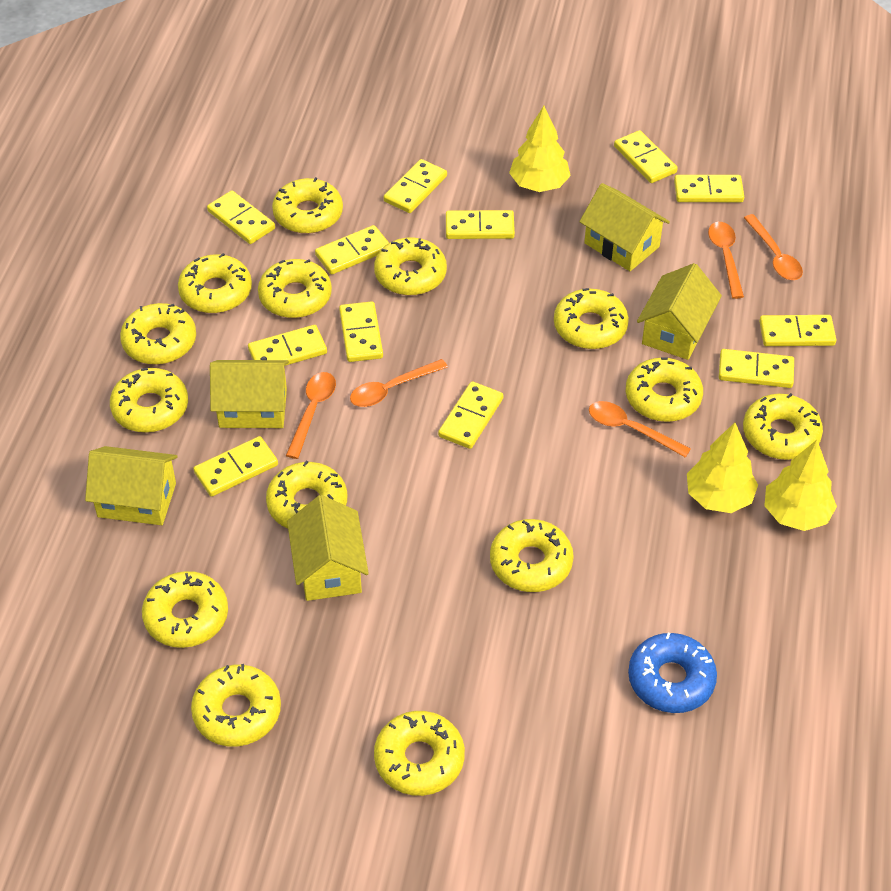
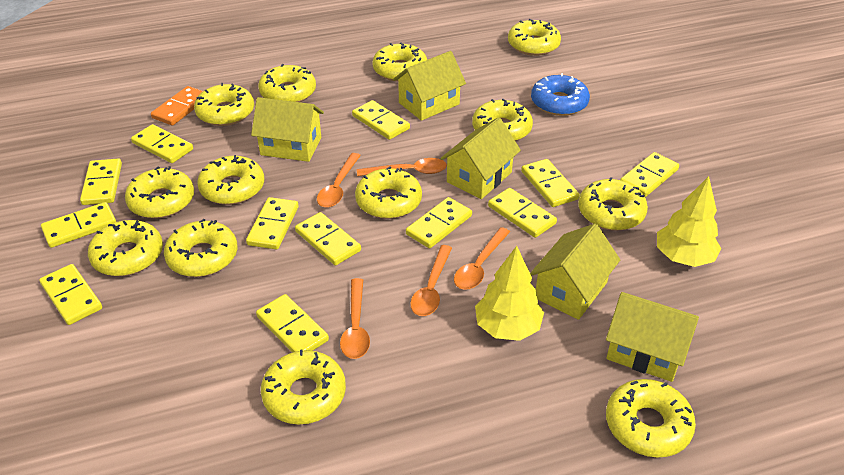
orange domino: none = 0 -> [151,86,203,126] = 1
yellow donut: [110,368,188,433] [120,303,196,365] [142,571,228,648] [178,253,252,313] [191,664,281,747] [258,259,332,318] [266,461,347,528] [272,177,343,234] [374,237,447,295] [374,711,465,796] [490,519,574,592] [554,288,629,349] [626,357,703,422] [743,393,823,460] = 14 -> [88,220,163,276] [125,166,194,219] [164,219,238,277] [194,83,254,126] [197,155,264,205] [258,64,316,102] [261,349,346,424] [355,166,422,219] [372,42,427,82] [472,99,533,141] [508,19,561,56] [578,177,648,231] [606,379,696,457] = 13
yellow tree: [509,106,571,192] [687,423,758,513] [764,440,837,531] = 3 -> [475,246,544,341] [657,176,721,267] = 2

